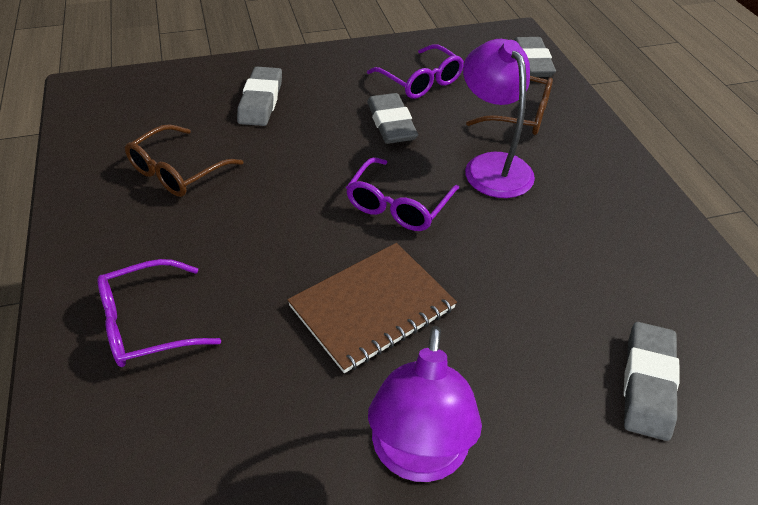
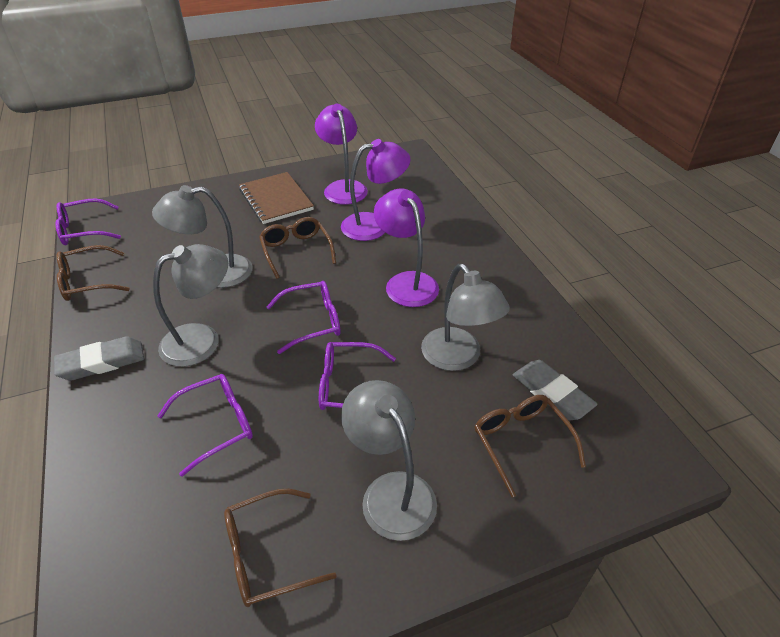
brown glasses: [125,124,243,197] [466,76,553,135] = 2 -> [57,245,130,301] [224,489,337,607] [259,217,336,279] [474,395,586,497] = 4
grey eraser: [237,67,282,126] [367,93,418,144] [514,37,556,77] [624,322,680,441] = 4 -> [54,336,144,380] [513,360,598,420] = 2
grey lamp: none = 0 -> [152,185,253,288] [153,244,228,367] [341,380,437,541] [421,264,510,371] = 4
purple glasses: [97,259,221,367] [346,157,459,231] [367,44,464,99] = 3 -> [55,198,121,245] [157,374,253,477] [266,281,341,354] [319,342,396,410] = 4
purple lamp: [368,326,482,482] [463,39,535,198] = 2 -> [315,104,368,205] [341,139,410,241] [374,188,439,307] = 3

